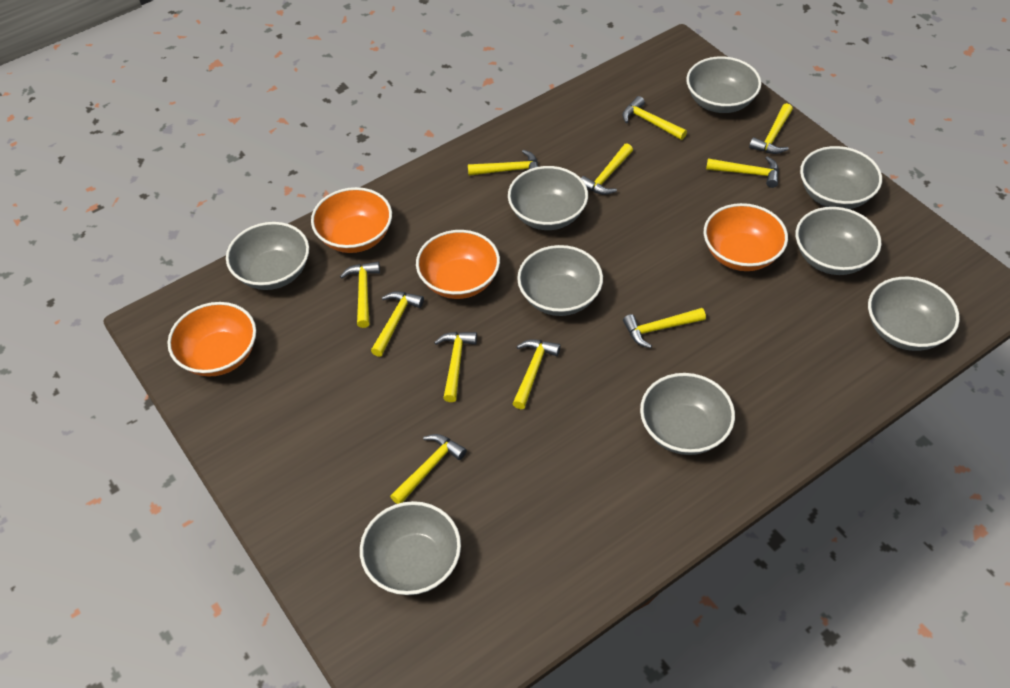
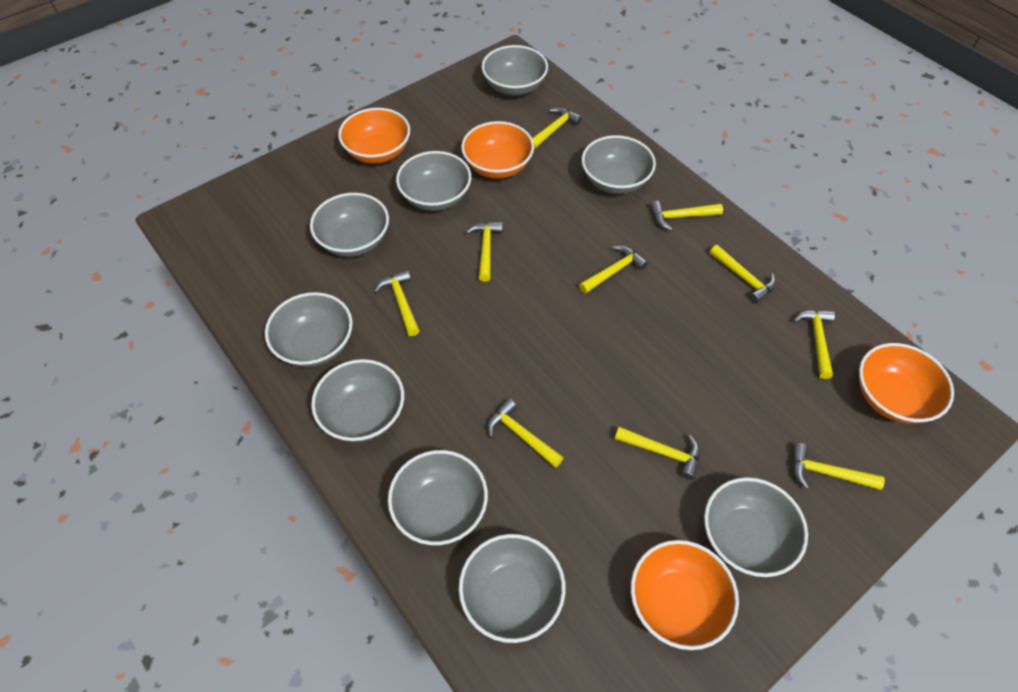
yellow hammer: [340,262,380,328] [371,291,424,357] [390,434,467,504] [434,332,477,402] [468,150,538,176] [512,339,561,409] [581,143,633,195] [622,96,687,140] [623,308,706,348] [706,156,779,188] [749,103,793,154] = 11 -> [374,270,420,336] [466,222,503,282] [487,399,564,468] [532,107,582,149] [579,246,648,294] [615,427,700,480] [650,201,723,231] [710,245,776,304] [793,443,885,490] [794,310,835,379] = 10

